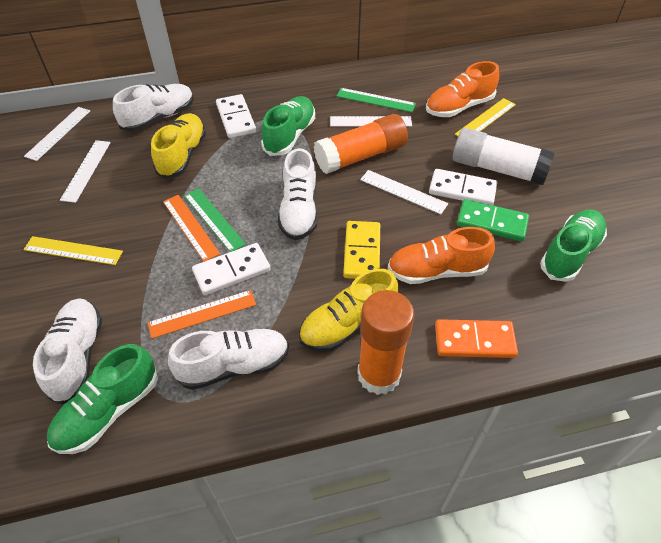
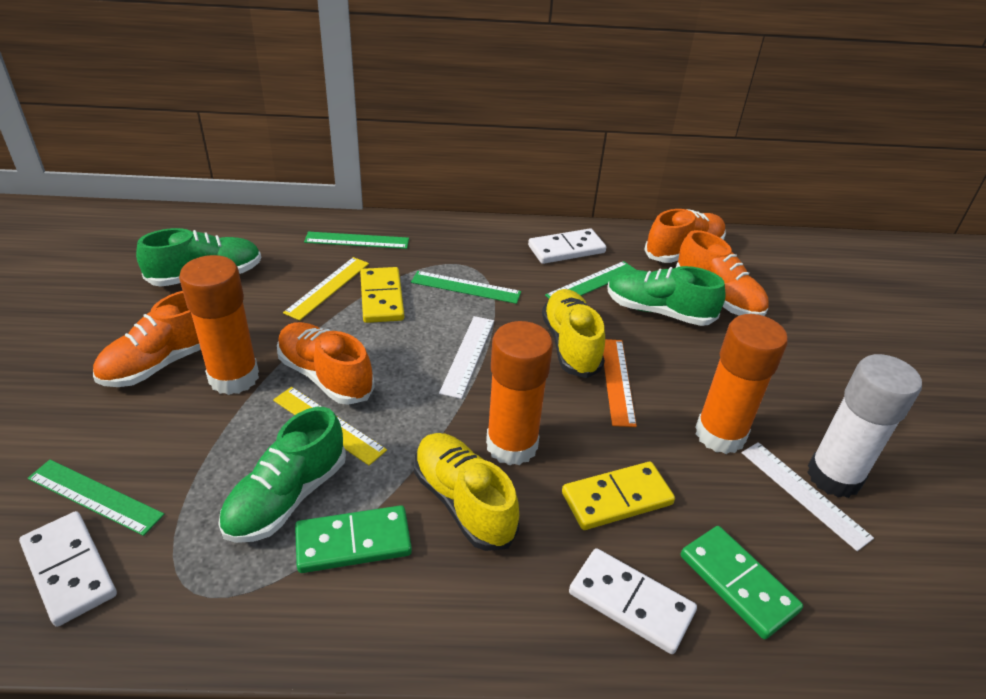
green domino: [457,199,529,241] = 1 -> [295,505,412,573] [681,526,803,639] = 2
green ruler: [184,188,246,252] [336,88,416,112] = 2 -> [27,460,164,536] [304,232,409,249] [411,271,521,304] [545,261,636,299] = 4
orange domino: [435,319,518,358] = 1 -> none = 0
orange glue stick: [314,114,408,174] [357,290,414,395] = 2 -> [179,255,259,395] [486,321,553,466] [696,314,788,454] = 3
orange ruler: [148,290,256,339] [163,195,220,262] = 2 -> [603,339,637,427] = 1
orange shoe: [388,227,495,284] [426,61,499,117] = 2 -> [93,291,201,387] [277,322,375,405] [644,209,726,263] [676,230,769,316] = 4
white ruler: [24,107,90,161] [60,140,111,203] [330,116,412,127] [360,170,448,214] = 4 -> [439,316,494,399] [742,442,874,551] = 2
white shoe: [33,298,102,405] [113,84,194,132] [168,329,289,390] [278,148,318,240] = 4 -> none = 0
yellow domino: [343,221,380,279] = 1 -> [360,267,404,323] [562,462,675,530] = 2

